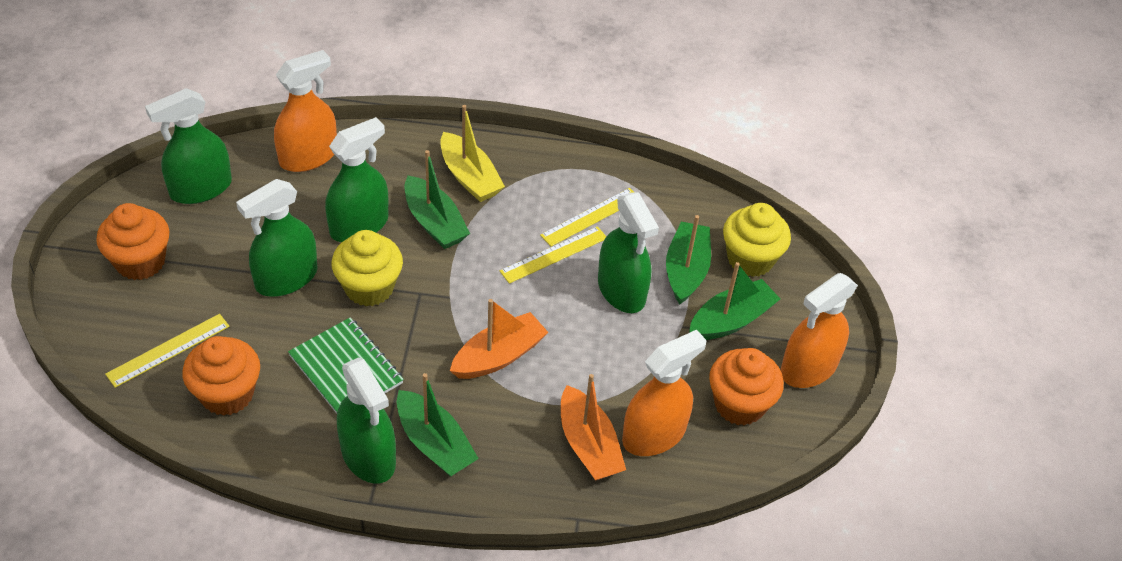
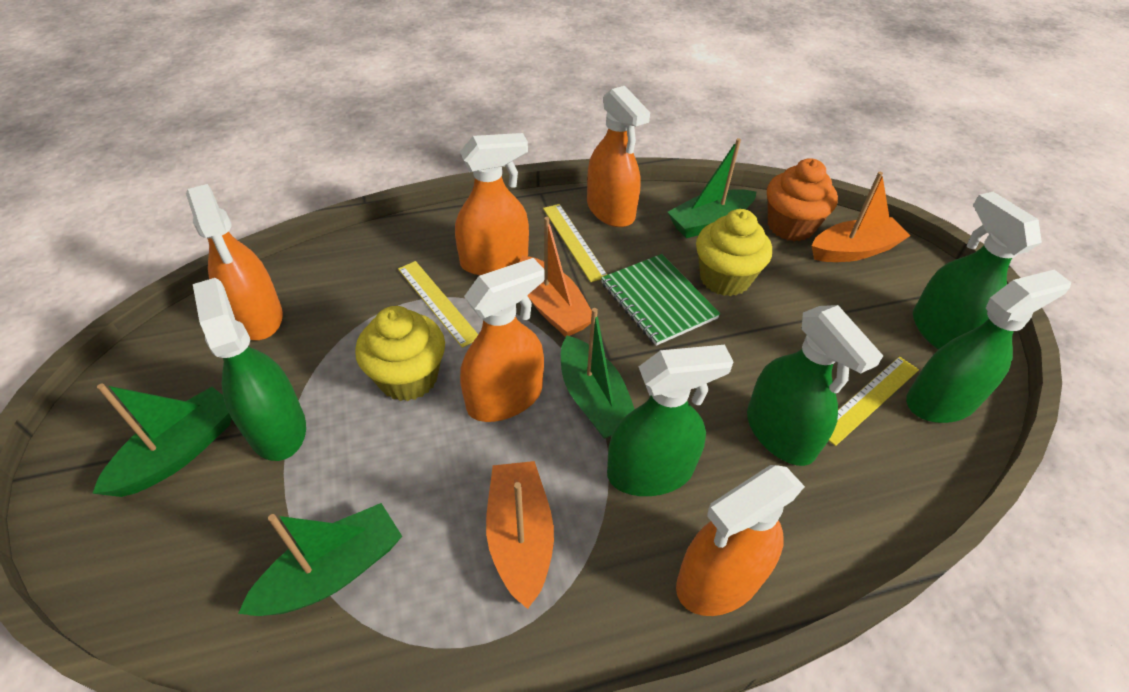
orange boat: [450,299,549,379] [561,374,626,481] = 2 -> [486,461,554,609] [520,217,592,337] [812,172,911,262] = 3
orange cupcake: [96,203,169,280] [182,336,260,416] [709,348,784,426] = 3 -> [767,158,838,241] = 1
orange spray bottle: [274,50,337,172] [622,330,707,456] [781,273,858,388] = 3 -> [186,184,283,340] [455,133,529,275] [460,258,545,422] [587,86,650,227] [676,465,805,616] = 5
yellow boat: [440,105,505,202] = 1 -> none = 0

